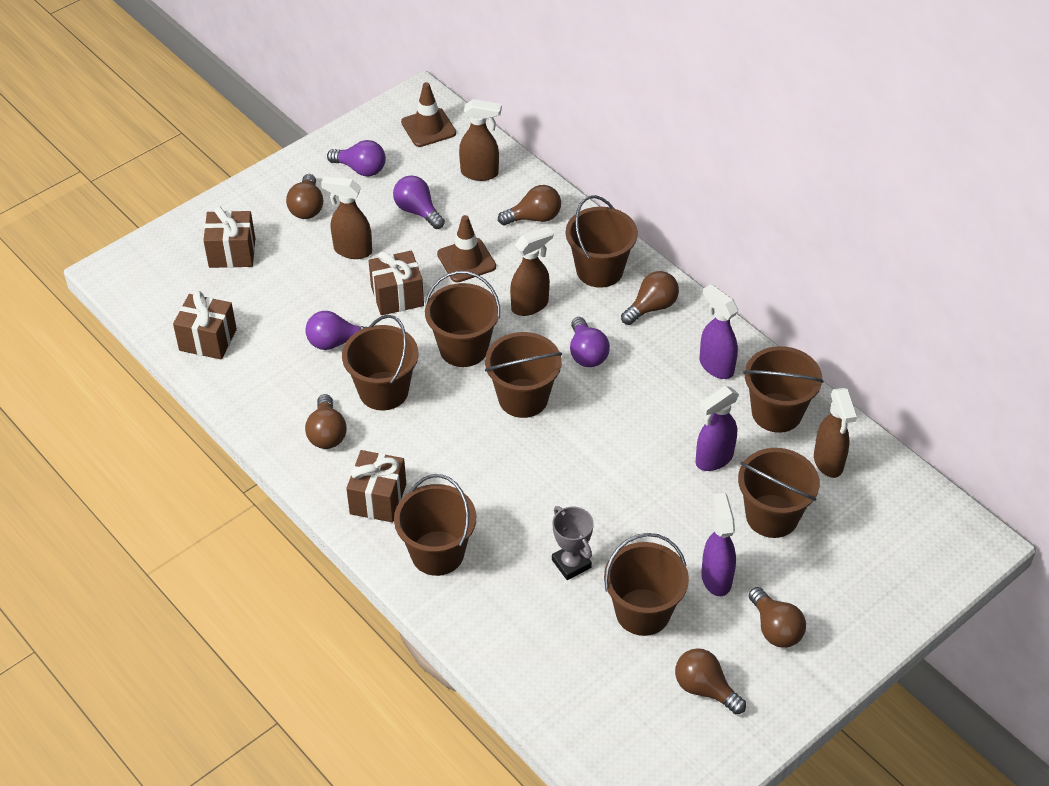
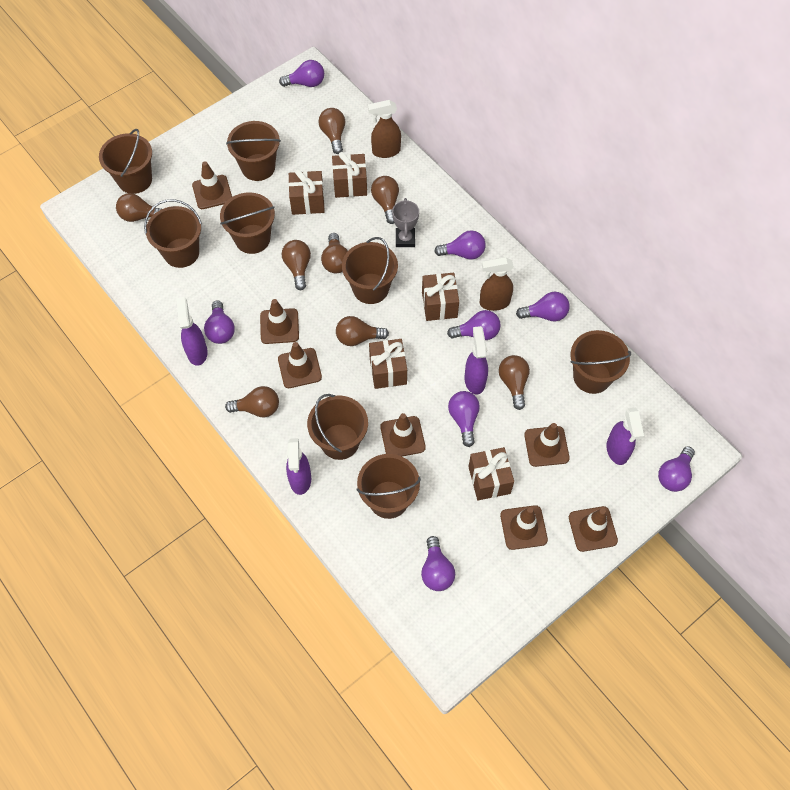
brown gift: [173,291,237,359] [203,206,255,268] [346,450,406,523] [369,250,424,315] = 4 -> [288,169,325,215] [332,152,367,198] [369,339,407,389] [422,273,459,321] [468,447,514,500] = 5
brown light bulb: [286,174,323,219] [305,394,347,449] [498,185,561,225] [621,271,679,325] [675,648,746,714] [749,587,806,648] = 6 -> [116,193,161,222] [225,386,279,417] [282,240,311,290] [318,108,345,154] [321,233,348,273] [336,316,389,346] [371,176,399,224] [499,355,530,410] = 8
brown spray bottle: [321,176,372,259] [459,99,502,181] [510,226,553,316] [814,388,857,478] = 4 -> [368,100,401,158] [480,257,514,311] = 2
brown traffic cone: [401,82,456,147] [437,215,496,282] = 2 -> [192,161,232,209] [260,299,299,344] [278,342,322,388] [380,413,426,456] [500,505,548,550] [524,423,570,467] [569,506,618,552] = 7
purple light bulb: [306,311,367,350] [327,140,386,176] [393,175,445,229] [570,317,610,367] = 4 -> [204,301,235,344] [279,60,324,87] [421,536,455,591] [434,230,486,260] [447,310,501,340] [448,391,480,447] [516,292,570,321] [658,446,695,492] = 8
purple spray bottle: [695,386,739,471] [699,284,738,379] [701,493,736,596] = 3 -> [177,297,208,366] [286,438,311,495] [464,326,488,395] [606,408,644,465] = 4

